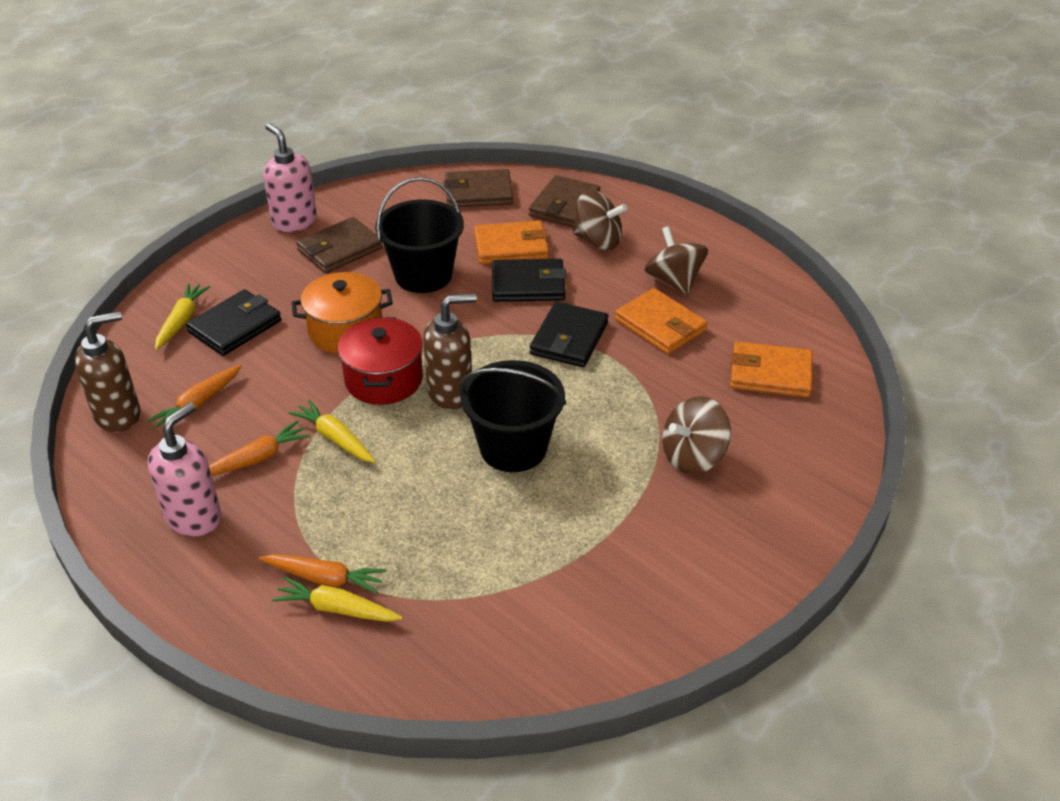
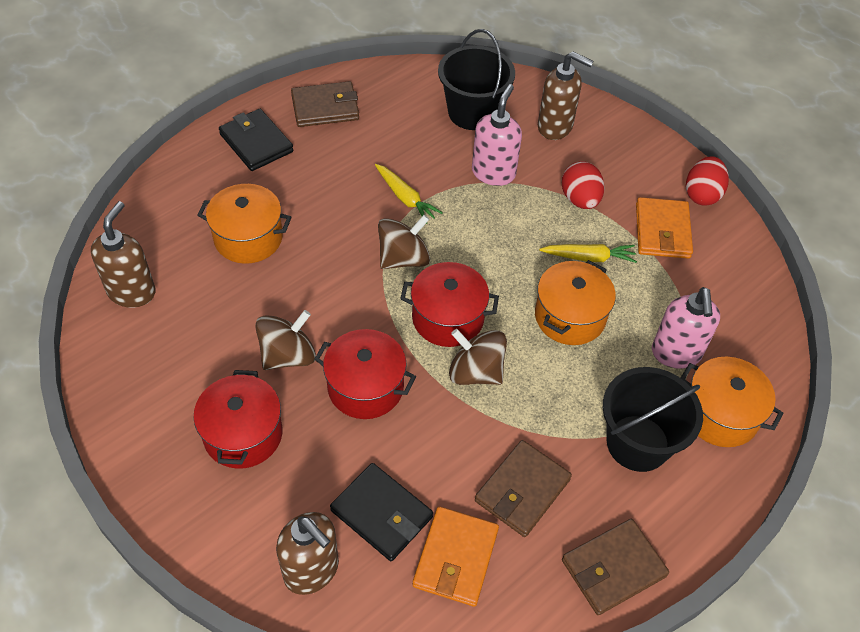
black wallet: [186,289,281,356] [492,259,567,302] [530,302,608,367] = 3 -> [219,109,293,171] [330,463,433,561] = 2
brown soap dispenser: [75,311,140,432] [423,293,477,410] = 2 -> [91,201,156,308] [276,512,339,595] [538,52,594,140] = 3
orange carrot: [147,364,242,427] [209,420,310,476] [259,554,386,594] = 3 -> none = 0
orange pot: [292,272,393,354] = 1 -> [197,184,291,264] [535,260,616,345] [681,357,783,447] = 3
orange wallet: [474,220,549,264] [615,288,708,354] [730,341,813,398] = 3 -> [413,507,499,607] [636,197,693,259] = 2
red egg: none = 0 -> [561,161,605,209] [686,156,729,206] = 2
red pot: [338,317,423,405] = 1 -> [193,370,283,469] [314,329,416,419] [400,262,499,347] = 3
yellow carrot: [155,283,210,350] [272,577,403,622] [289,399,376,463] = 3 -> [375,164,443,224] [539,244,637,263] = 2

